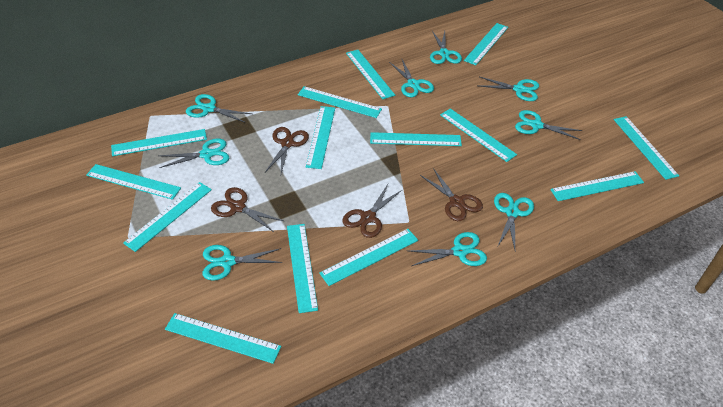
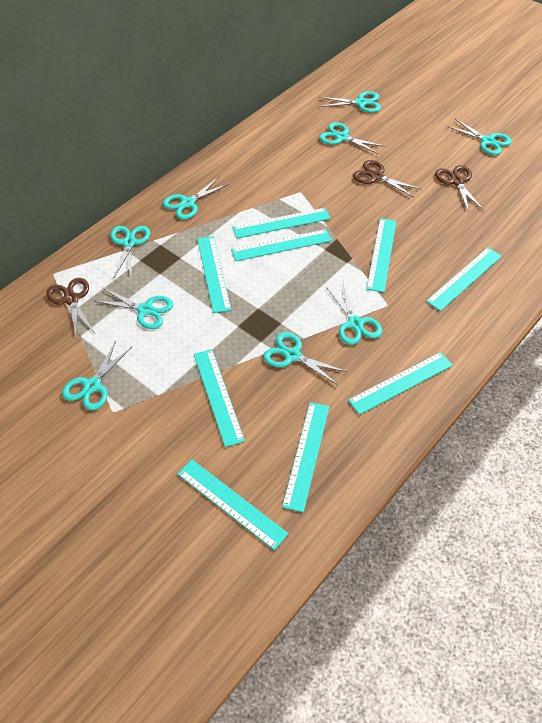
brown scissors: [211,187,284,232] [265,127,309,174] [342,184,403,238] [420,168,483,221] = 4 -> [46,278,95,339] [353,160,422,197] [435,165,484,213] = 3
turquoise ruler: [86,164,181,200] [111,129,207,156] [123,182,212,252] [165,313,281,364] [287,224,318,313] [298,86,382,118] [306,106,335,169] [319,229,418,286] [346,50,395,99] [370,132,462,146] [440,108,517,162] [464,23,508,65] [550,171,644,201] [614,116,679,180] = 14 -> [177,460,289,550] [194,349,245,447] [197,236,231,313] [231,229,332,261] [232,208,330,239] [282,402,329,512] [348,352,453,415] [366,218,396,292] [426,247,502,311] = 9

